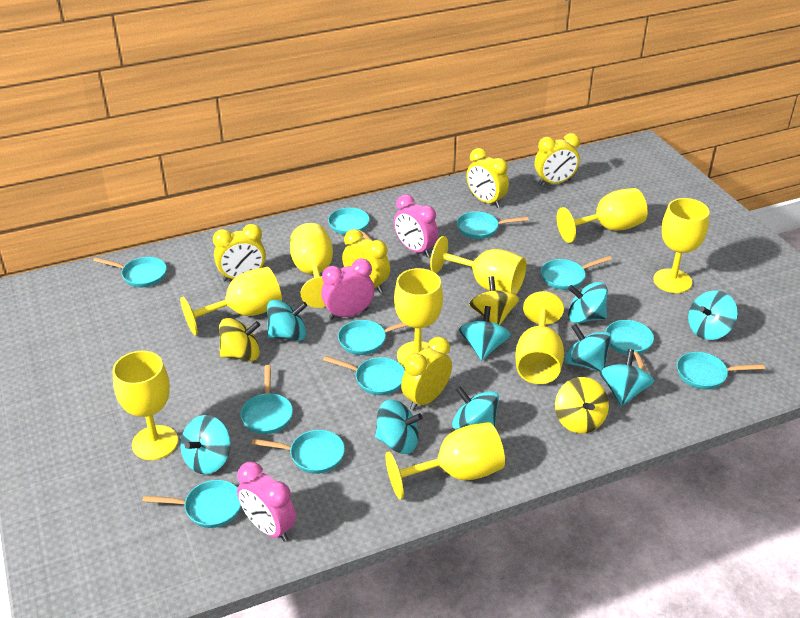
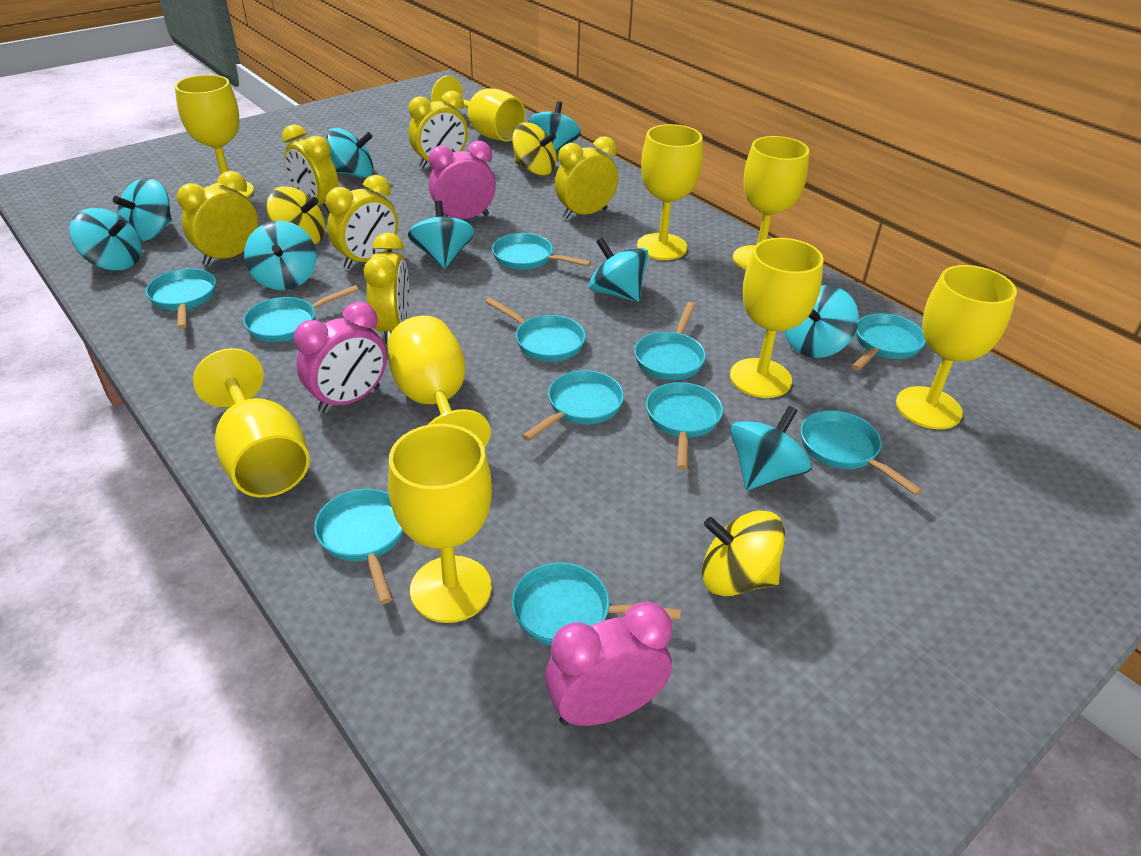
yellow clock: [213,224,266,281] [342,229,390,293] [401,337,452,411] [466,148,509,208] [535,133,580,185] = 5 -> [177,171,258,266] [282,124,339,213] [326,175,398,269] [364,232,409,344] [409,91,468,168] [555,136,618,219] = 6

